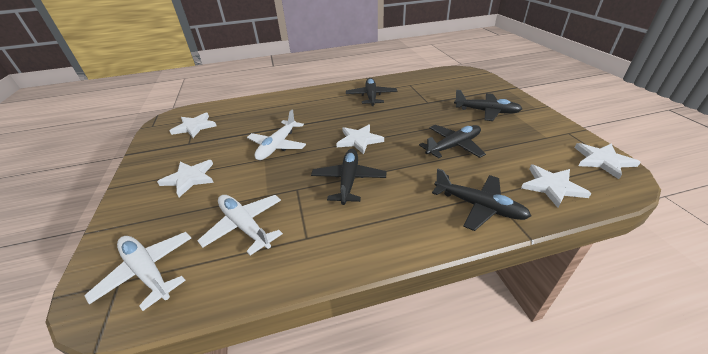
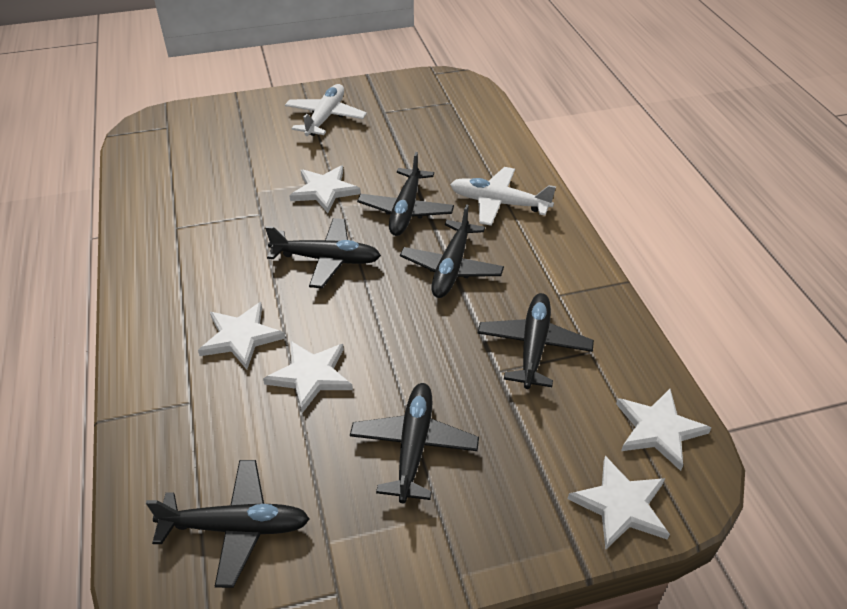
black plane: [311,149,386,205] [346,78,397,106] [419,125,486,158] [432,169,531,231] [454,90,522,121] = 5 -> [146,460,309,588] [265,218,381,288] [350,383,479,503] [357,152,454,236] [400,204,504,298] [477,293,594,389] = 6
white plane: [84,232,191,311] [197,195,283,256] [247,110,306,160] = 3 -> [285,84,367,136] [450,167,556,226] = 2

